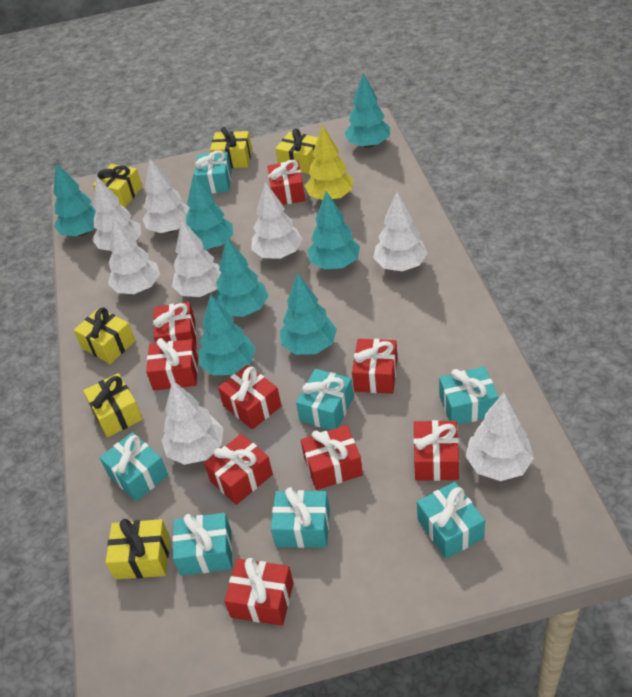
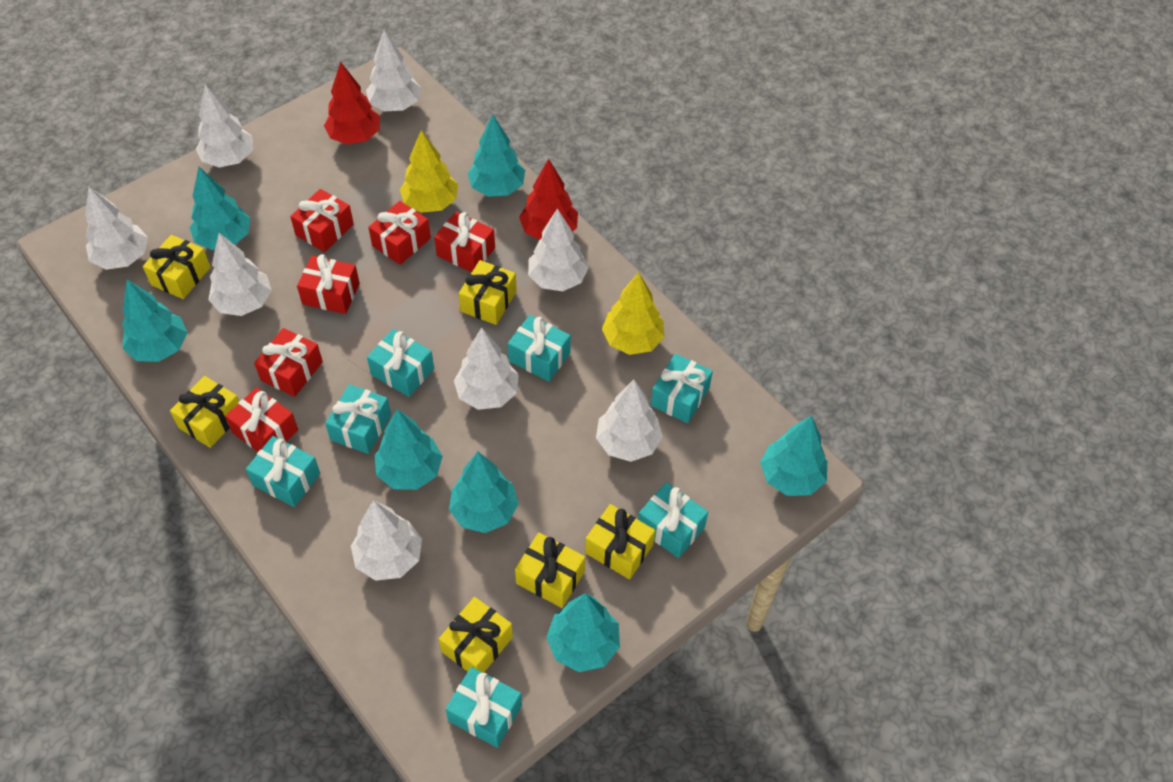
red gift: [146,338,198,390] [153,302,196,350] [204,434,273,505] [218,365,281,429] [224,558,294,626] [267,160,305,205] [301,425,363,490] [352,339,398,394] [413,420,459,481] = 9 -> [225,387,298,452] [254,328,323,397] [290,189,354,252] [297,254,360,314] [368,201,431,265] [434,212,495,273] = 6
red tree: none = 0 -> [324,62,380,145] [519,159,578,240] = 2
yellow tree: [305,125,353,200] = 1 -> [400,130,458,213] [602,272,665,355] = 2

